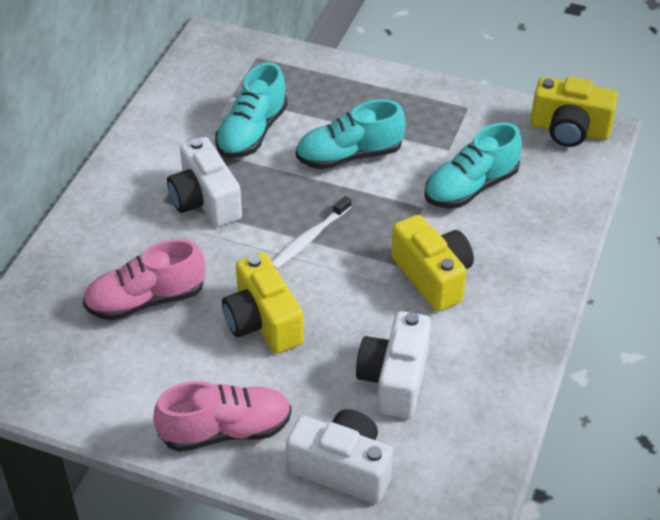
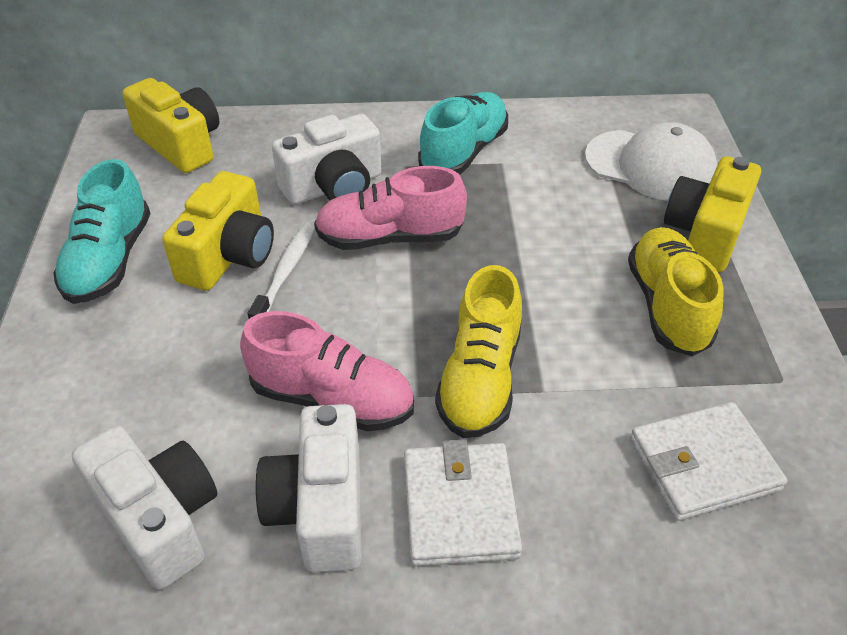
turquoise shoe: [215,62,288,158] [296,100,406,169] [424,123,522,208] = 3 -> [53,159,151,304] [418,92,508,175] = 2
white cap: none = 0 -> [585,122,718,201] = 1
white wallet: none = 0 -> [404,439,522,566] [630,402,787,521] = 2
yellow shoe: none = 0 -> [435,265,522,438] [628,227,724,356] = 2

